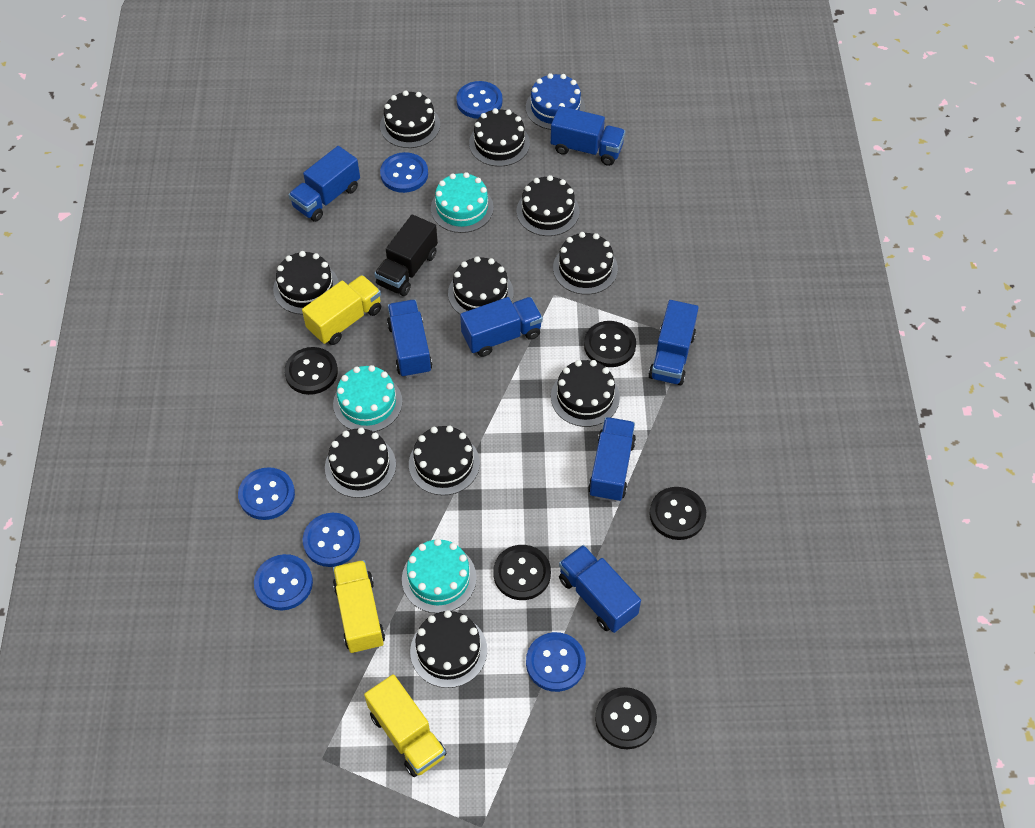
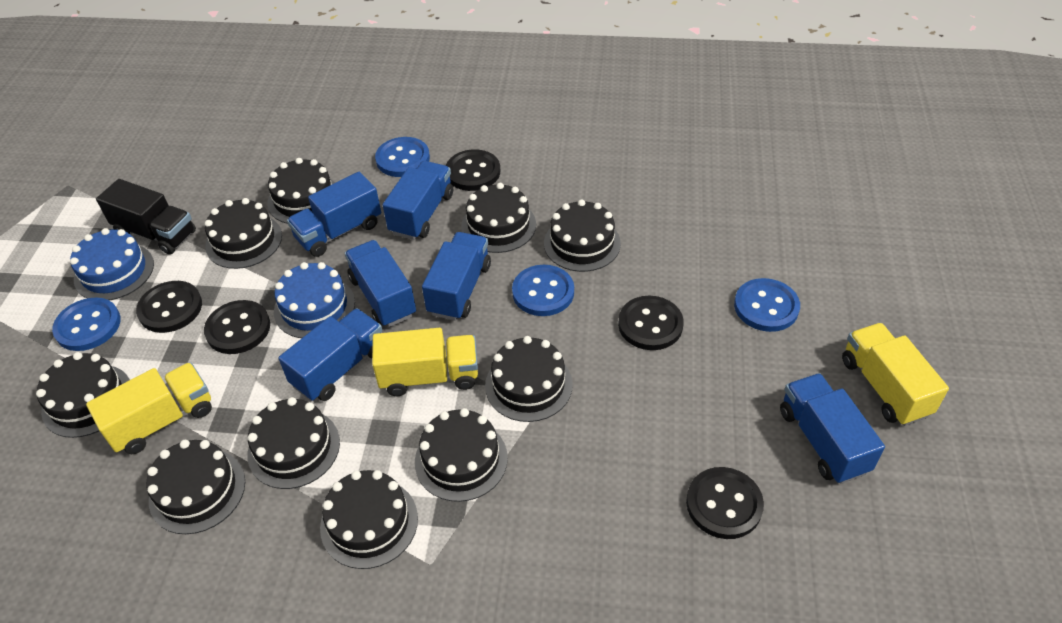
blue button: [238,467,295,520] [254,554,313,610] [303,513,360,567] [380,152,428,193] [456,81,503,119] [526,632,586,692] = 6 -> [52,298,121,351] [375,137,430,177] [512,265,574,316] [734,278,800,332] = 4
blue cake: [526,73,585,130] = 1 -> [70,228,154,300] [274,262,355,338] = 2
blue truck: [288,146,360,222] [387,300,432,378] [460,297,543,357] [551,106,625,166] [559,545,641,633] [588,417,636,502] [649,300,699,385] = 7 -> [278,308,383,401] [287,172,381,257] [345,240,416,327] [383,161,453,240] [422,232,491,321] [780,373,885,484] = 6
turquoise cake: [333,365,403,432] [402,539,477,613] [431,172,494,233] = 3 -> none = 0

